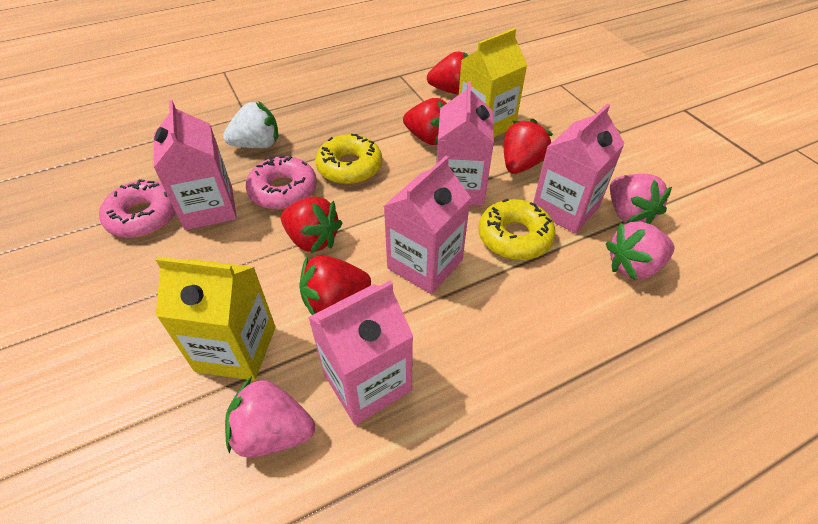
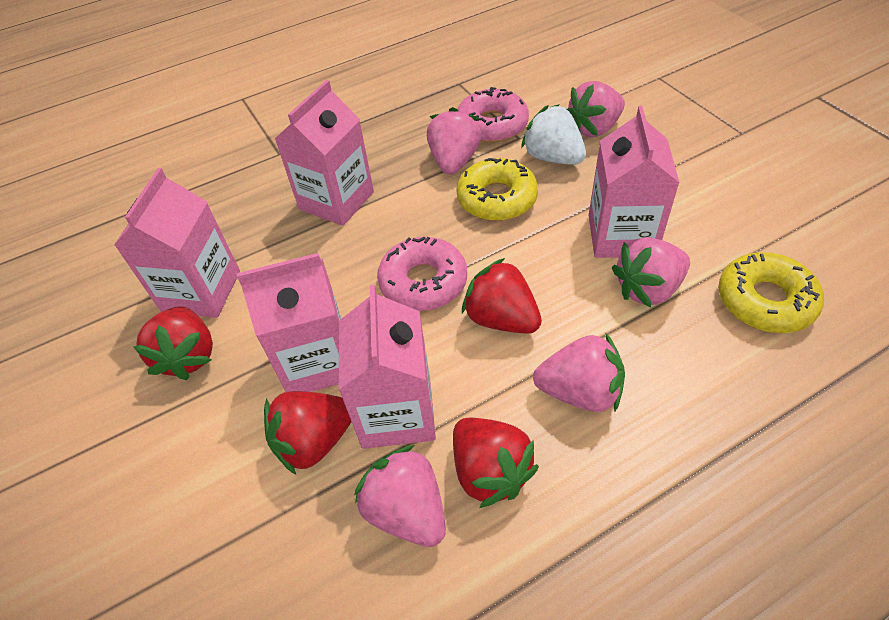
pink strawberry: [225,376,315,457] [606,221,675,281] [610,174,672,224] = 3 -> [354,445,446,547] [427,107,481,175] [533,332,625,412] [567,81,625,137] [612,237,690,308] = 5
red strawberry: [281,197,342,253] [299,255,371,315] [403,98,447,145] [427,51,469,95] [504,119,553,174] = 5 -> [134,306,213,380] [264,391,351,475] [453,418,539,508] [462,258,542,334] = 4
yellow carton: [156,257,276,381] [459,28,527,137] = 2 -> none = 0

